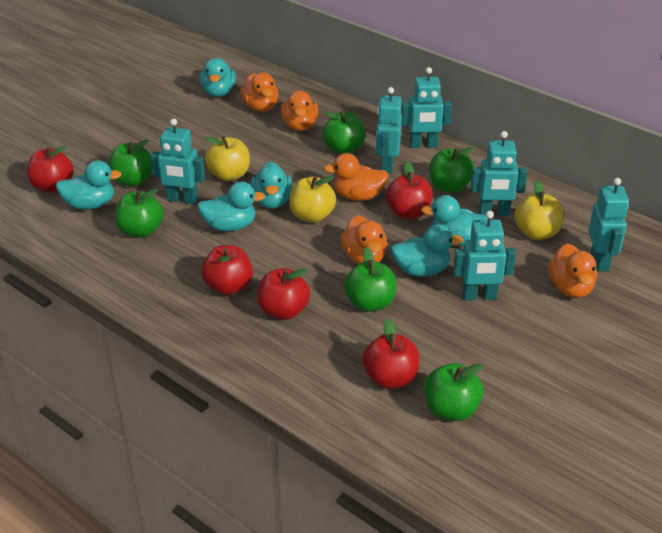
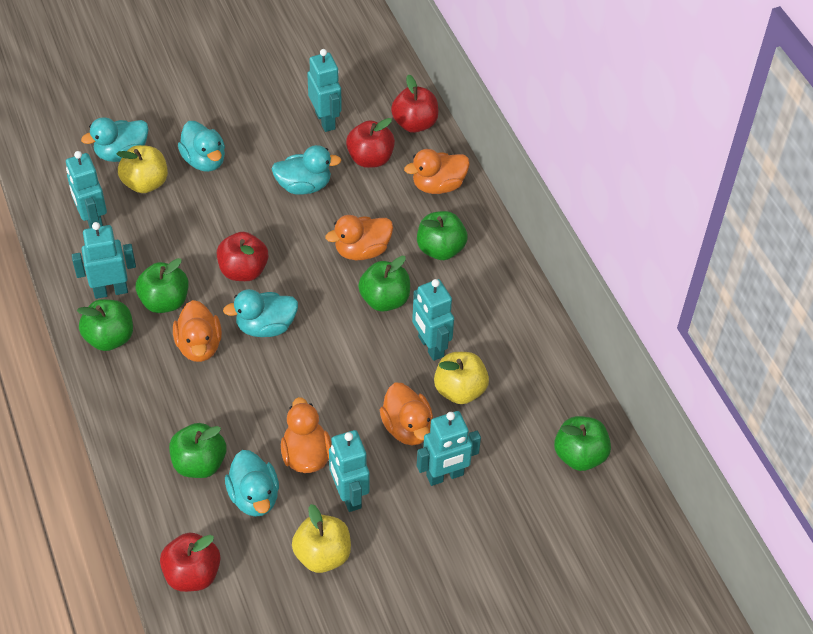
red apple: [27,146,74,192] [201,245,253,295] [257,268,310,320] [363,319,420,389] [386,161,433,219] = 5 -> [160,533,221,592] [217,232,268,281] [346,118,395,168] [391,74,438,133] = 4
turquoise duck: [56,160,122,210] [198,181,265,231] [200,58,236,97] [251,162,292,209] [391,224,463,277] [421,195,488,246] = 6 -> [81,117,149,162] [178,121,225,172] [223,289,298,337] [225,450,279,517] [271,145,341,195] = 5

